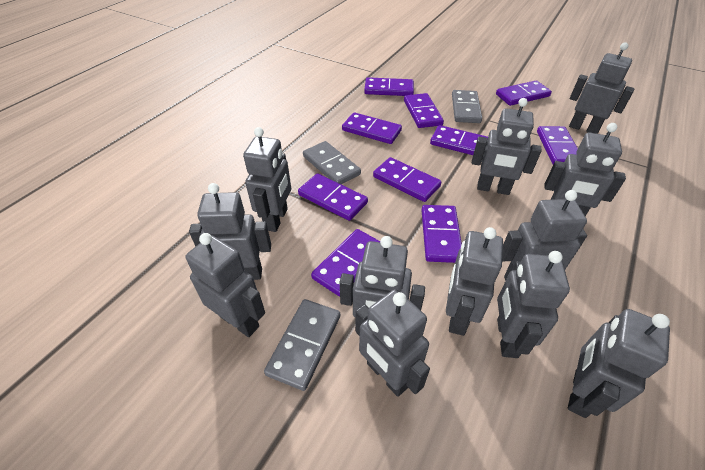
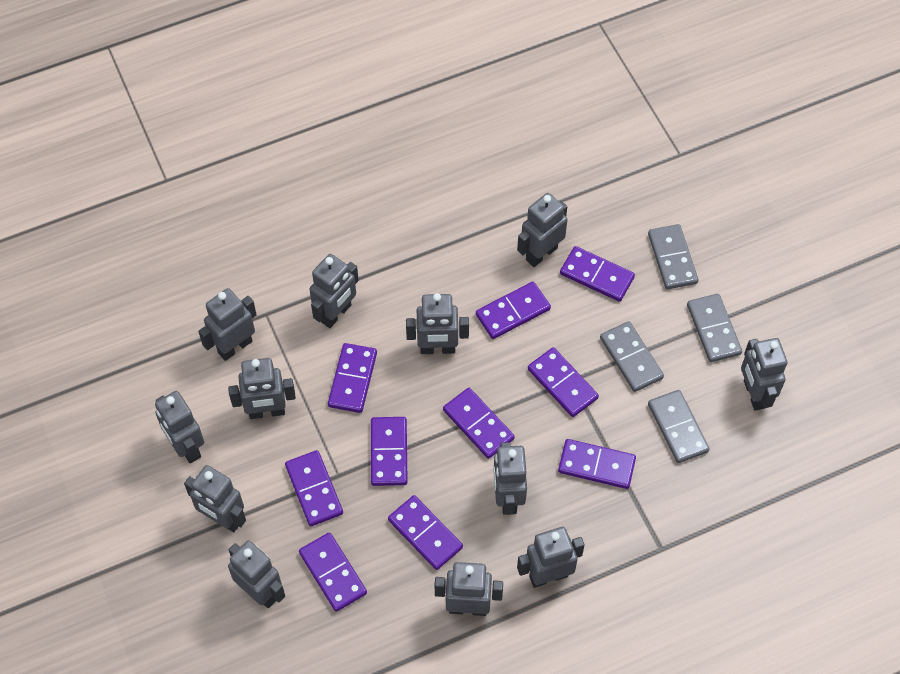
grey domino: [264,299,340,391] [303,141,361,184] [452,90,482,123] = 3 -> [600,321,664,392] [648,224,699,289] [648,390,710,463] [687,294,742,362] = 4

